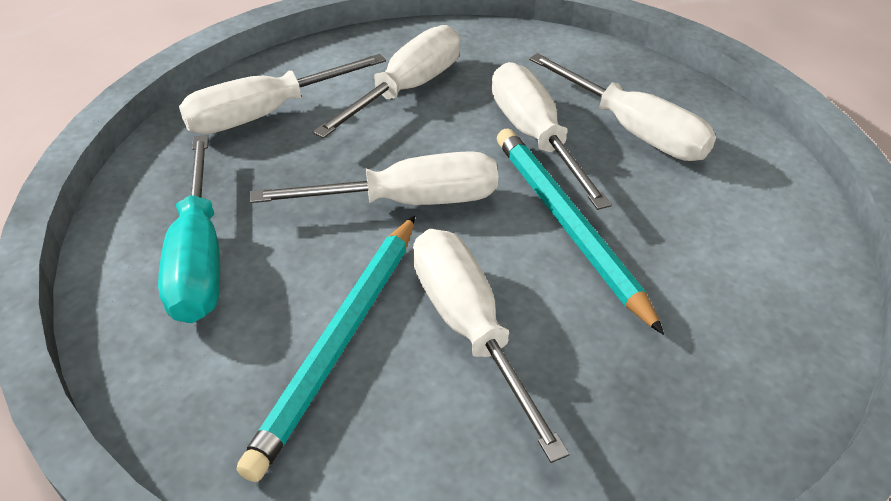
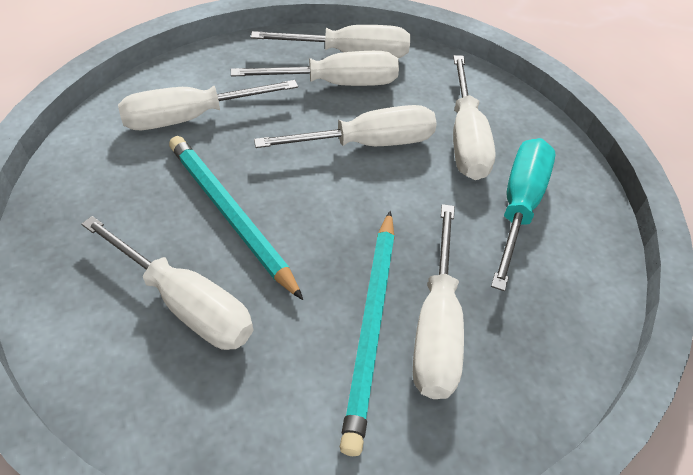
white screwdriver: [179,54,386,134] [250,151,498,205] [313,25,460,138] [412,229,570,463] [491,62,612,210] [529,53,716,161] = 6 -> [82,216,253,350] [118,80,298,130] [231,51,399,86] [251,25,410,58] [254,105,437,148] [413,204,464,399] [453,55,496,180] = 7

